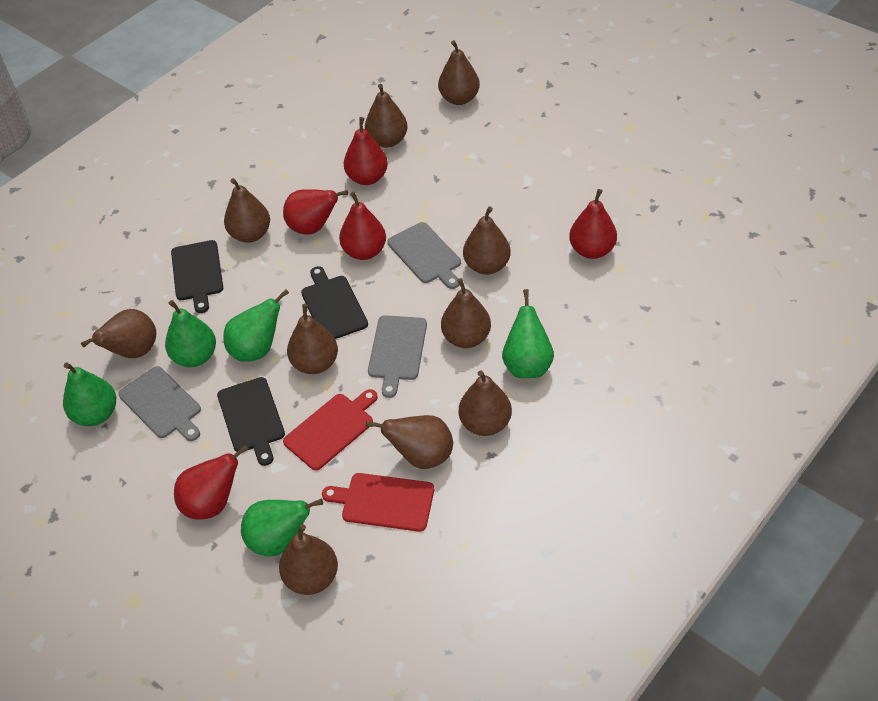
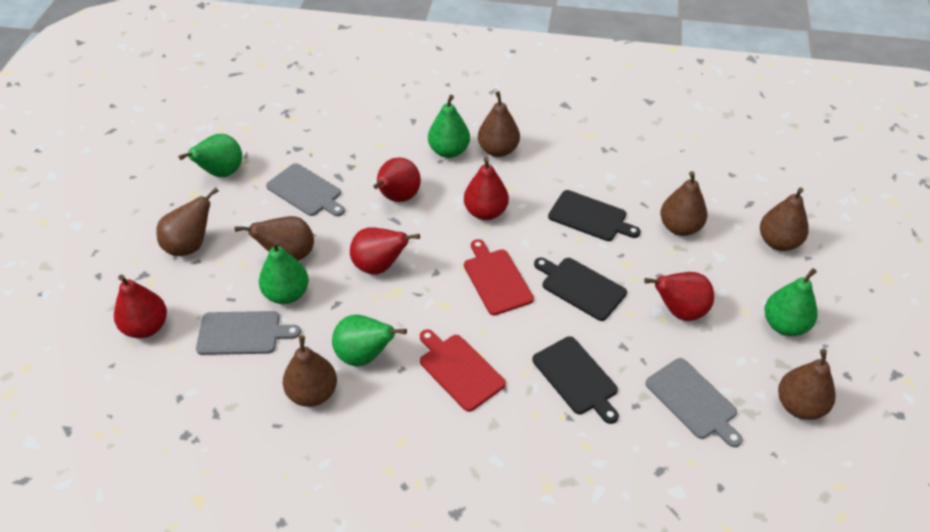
brown pear: [81,309,156,358] [224,178,270,243] [279,524,338,595] [287,304,338,374] [365,84,408,148] [366,415,453,469] [438,40,480,105] [441,278,491,348] [459,370,512,436] [463,206,511,275] = 10 -> [156,187,219,256] [235,216,314,261] [283,335,337,407] [478,91,520,157] [660,171,707,236] [760,188,809,251] [778,349,836,420] = 7

